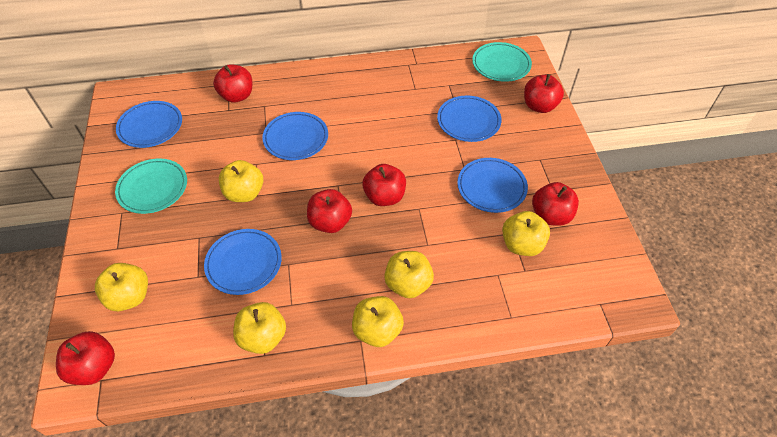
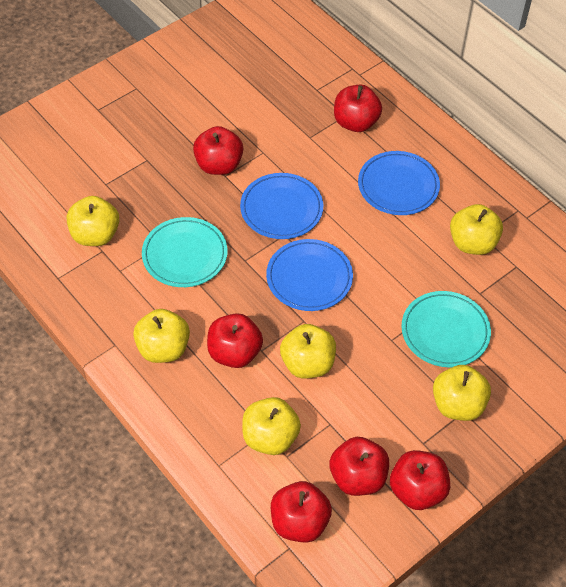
blue plate: [116,101,182,148] [204,229,282,295] [262,112,328,160] [437,96,502,142] [457,158,528,213] = 5 -> [240,173,323,239] [266,239,353,311] [358,151,440,215] = 3

